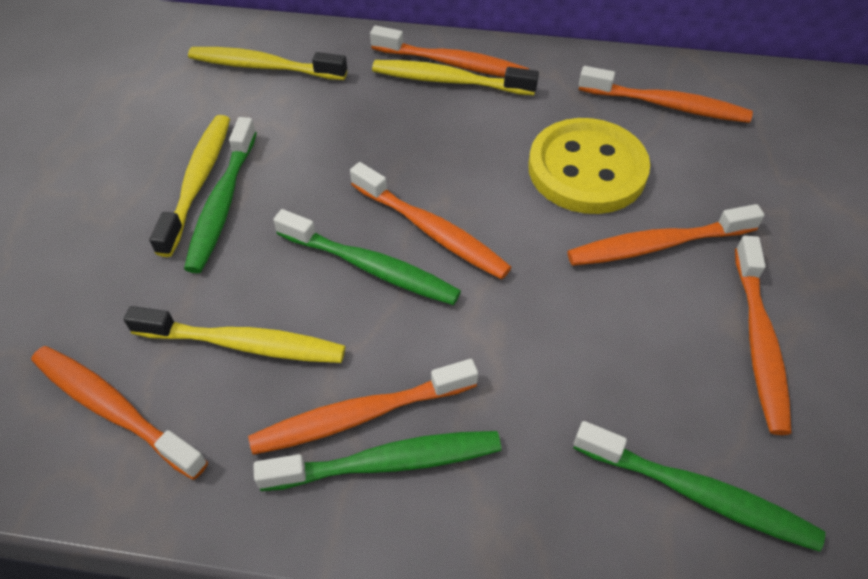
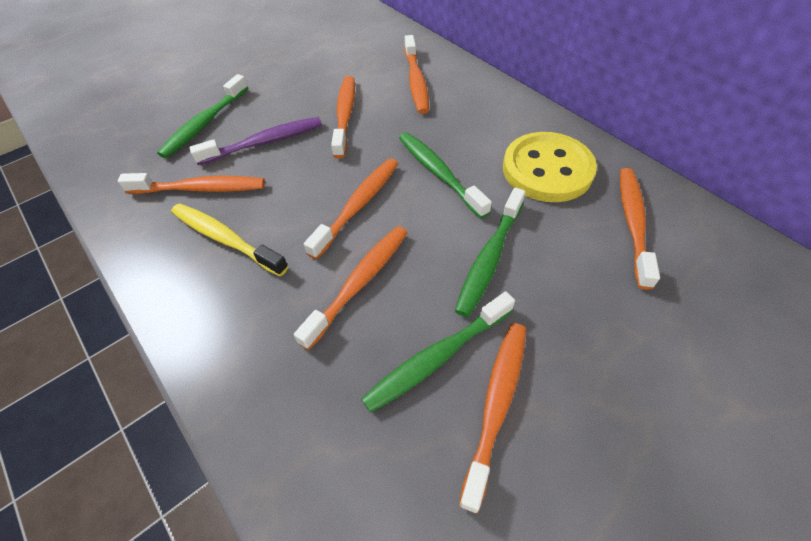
purple toothbrush: none = 0 -> [189,117,322,165] = 1
yellow toothbrush: [124,306,345,363] [149,115,230,257] [188,47,347,80] [372,60,539,95] = 4 -> [171,203,288,276] = 1

